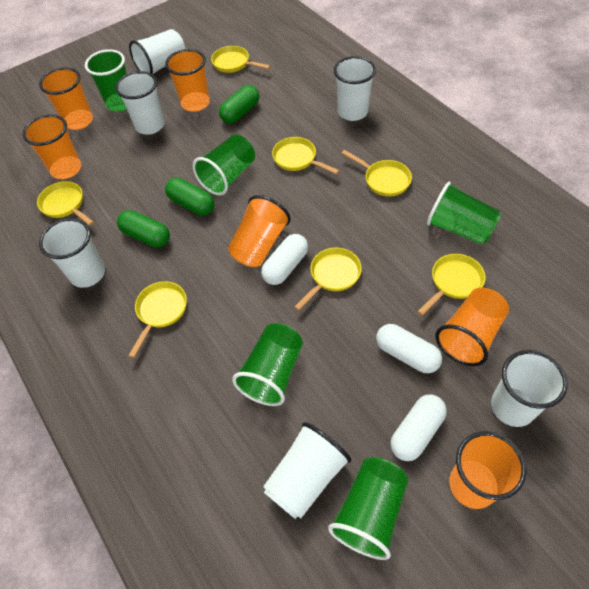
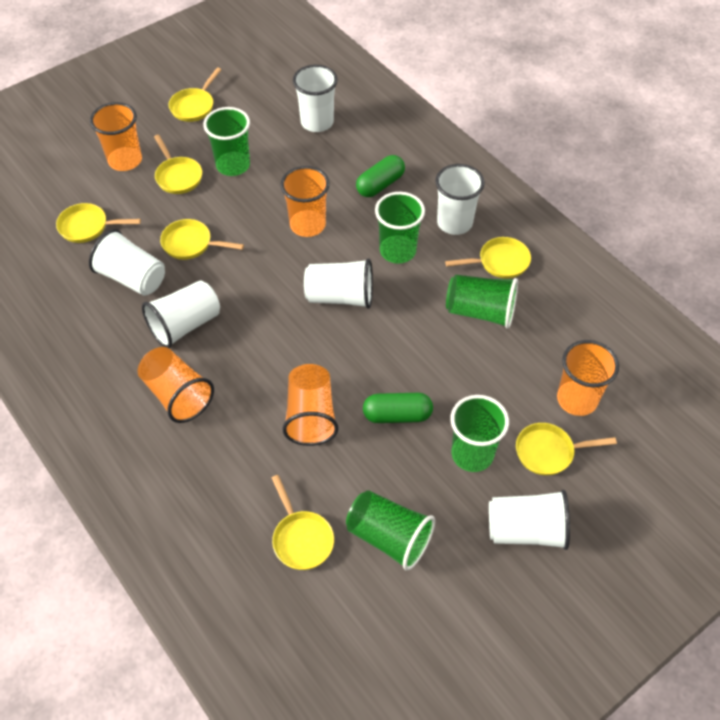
green capsule: [117,210,170,247] [165,178,214,215] [219,85,259,124] = 3 -> [356,155,405,197] [363,393,433,423] = 2
orange cup: [22,114,81,179] [39,67,93,130] [165,49,210,112] [228,195,291,267] [435,288,509,366] [449,431,526,509] = 6 -> [90,102,142,171] [137,347,214,423] [280,166,330,237] [282,364,338,446] [557,340,619,416] = 5
white capsule: [261,234,308,285] [376,324,442,373] [391,394,447,461] = 3 -> none = 0

